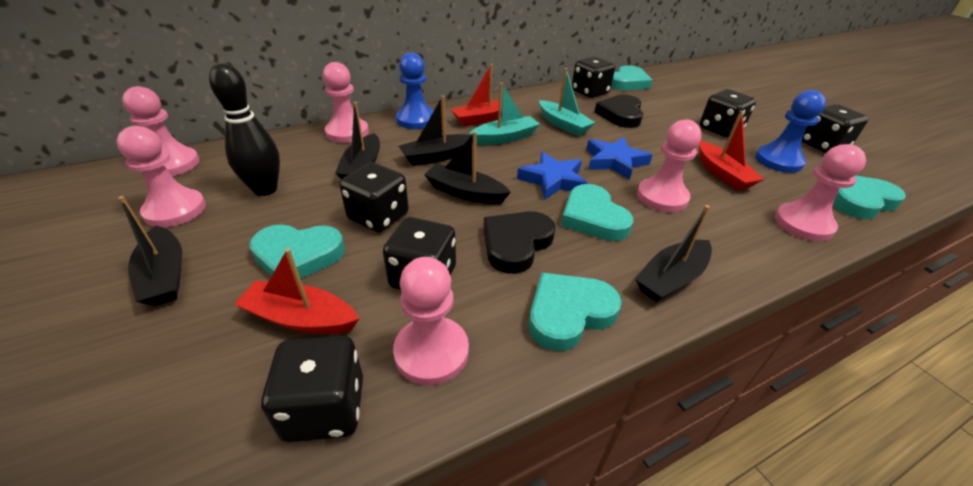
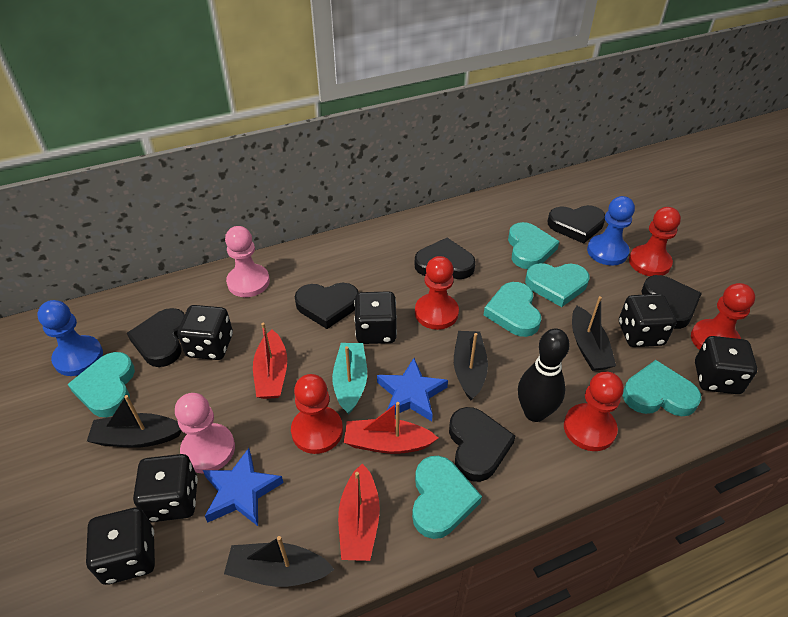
black boat: [118,196,182,306] [335,102,380,179] [398,95,473,165] [424,131,511,204] [635,205,712,302] = 5 -> [87,395,182,448] [224,536,335,587] [454,331,488,400] [572,296,616,371] = 4
black heart: [483,211,555,274] [595,95,643,128] = 2 -> [127,308,185,367] [295,283,359,329] [415,238,476,279] [449,407,515,482] [548,205,605,244] [641,275,702,329] = 6
pink pawn: [116,126,206,228] [122,86,200,176] [323,62,369,143] [393,257,469,386] [637,119,702,212] [775,144,866,241] = 6 -> [175,393,235,473] [225,226,270,297] = 2
red pawn: none = 0 -> [291,374,343,454] [415,256,459,330] [564,372,624,451] [629,207,681,276] [691,283,755,350] = 5
turquoise boat: [469,83,540,145] [539,68,596,136] = 2 -> [332,343,367,414] = 1
turquoise heart: [249,225,345,279] [529,273,622,351] [561,184,633,241] [611,65,653,90] [833,175,906,219] = 5 -> [68,352,135,417] [412,456,482,539] [484,282,541,337] [508,222,559,269] [525,263,589,307] [623,360,701,416] = 6

